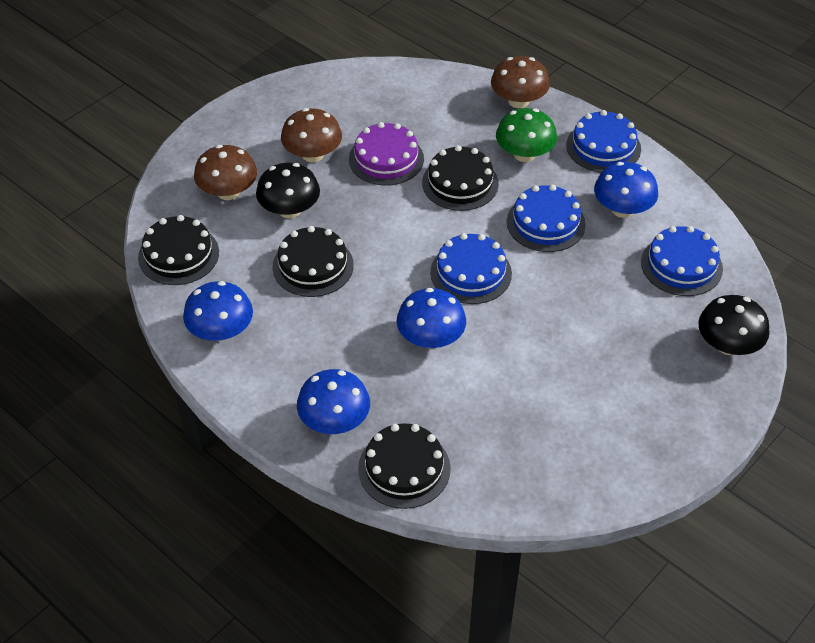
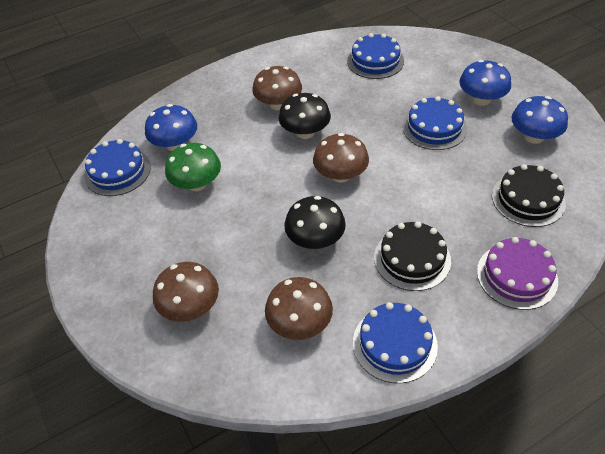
black cake: [138,215,219,285] [272,226,354,297] [358,423,451,509] [422,145,499,211] = 4 -> [374,221,451,291] [492,164,566,227] = 2
blue mushroom: [183,281,253,341] [297,369,370,434] [397,288,466,348] [594,162,658,218] = 4 -> [145,104,197,151] [459,60,511,106] [511,96,568,144] = 3
brown mushroom: [194,145,257,200] [281,108,342,163] [491,56,550,108] = 3 -> [153,262,219,322] [252,66,302,110] [265,277,333,340] [313,133,369,183] = 4

